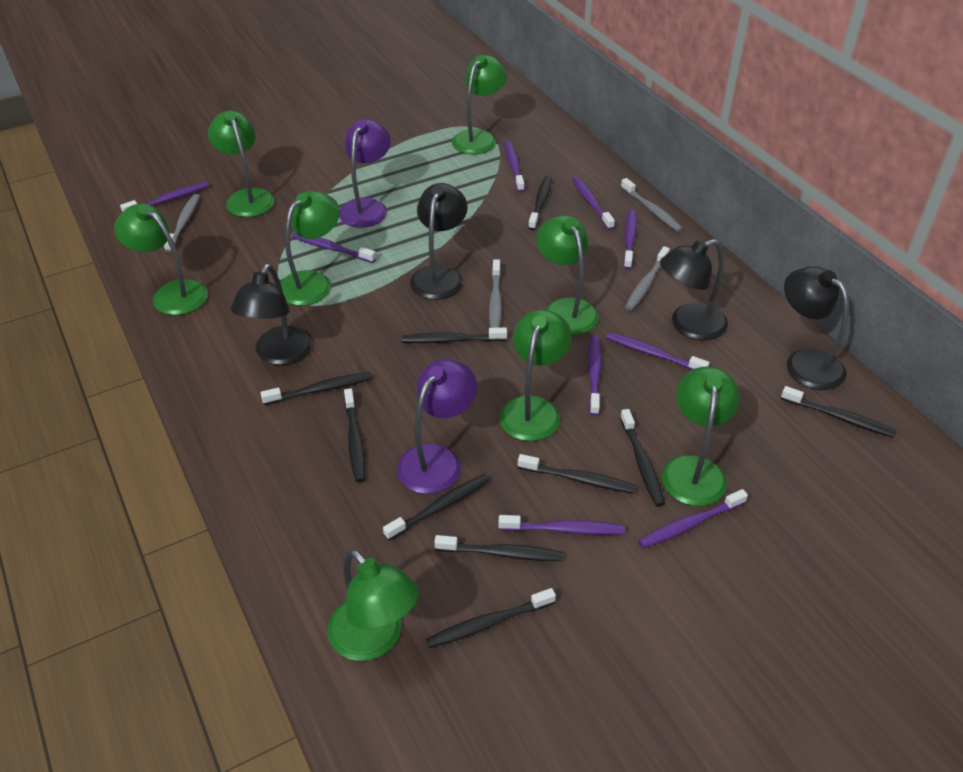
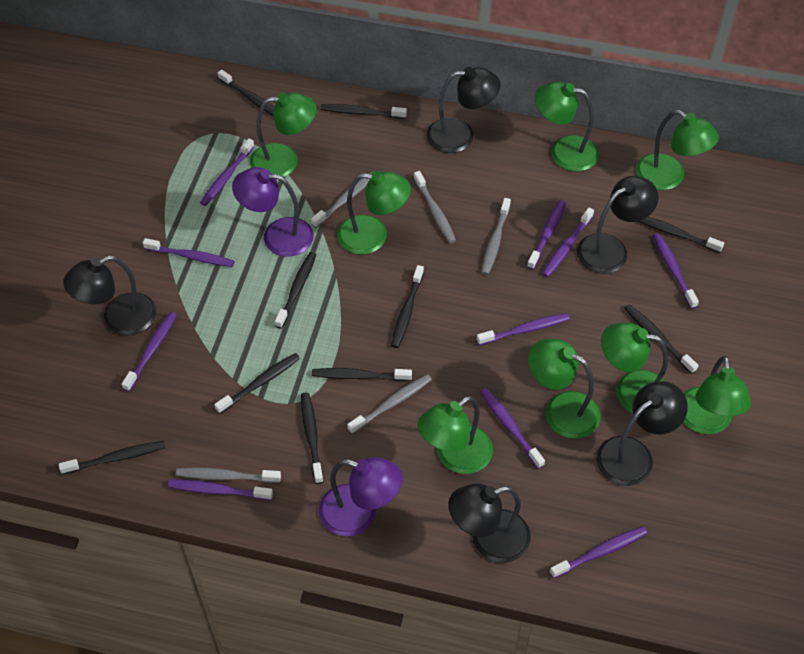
black lamp: [231,264,313,365] [410,183,468,300] [660,239,728,340] [784,266,849,390] = 4 -> [63,256,156,335] [427,67,500,153] [448,483,530,563] [577,176,659,274] [596,381,688,486] = 5
grey toothbrush: [164,194,200,252] [489,259,502,328] [621,178,683,232] [625,246,670,311] = 4 -> [176,468,281,483] [311,171,374,228] [347,374,432,434] [414,171,456,244] [481,198,511,275] = 5
purple toothbrush: [120,182,209,212] [292,232,376,263] [498,515,625,535] [505,141,524,192] [572,177,615,230] [588,336,602,416] [606,332,709,370] [623,209,637,269] [638,489,748,548] = 9 -> [122,312,177,392] [143,238,234,267] [168,480,273,500] [200,138,255,206] [477,313,570,345] [481,388,545,469] [527,200,566,270] [542,208,594,277] [550,526,647,579] [653,233,699,309] = 10

